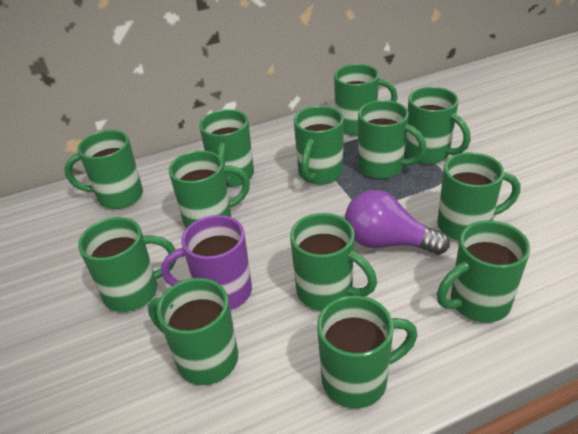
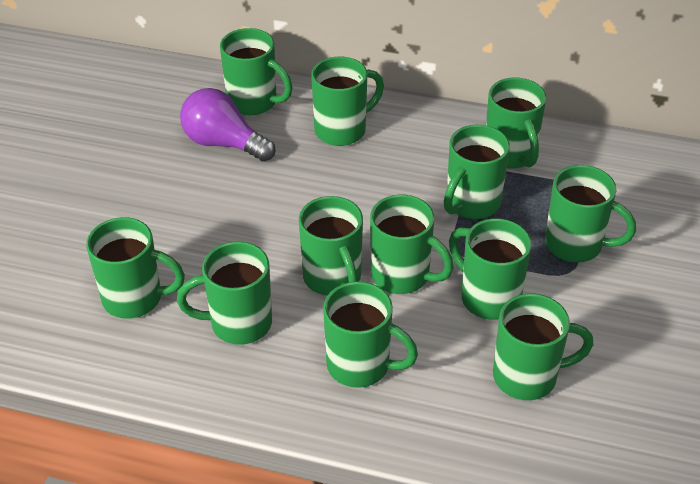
green mug: [64,130,143,209] [78,217,177,312] [148,278,238,385] [169,150,250,228] [199,109,254,187] [290,213,377,311] [294,106,344,184] [317,295,417,408] [334,64,398,136] [358,100,427,179] [405,87,471,164] [437,152,520,241] [437,220,530,323] = 13 -> [86,217,185,319] [177,242,272,345] [220,28,292,115] [299,196,363,296] [311,57,384,146] [323,281,418,388] [370,195,454,294] [444,125,510,219] [449,218,532,320] [486,78,546,169] [493,293,593,400] [545,165,636,262] = 12
purple mug: [161,215,252,310] = 1 -> none = 0

